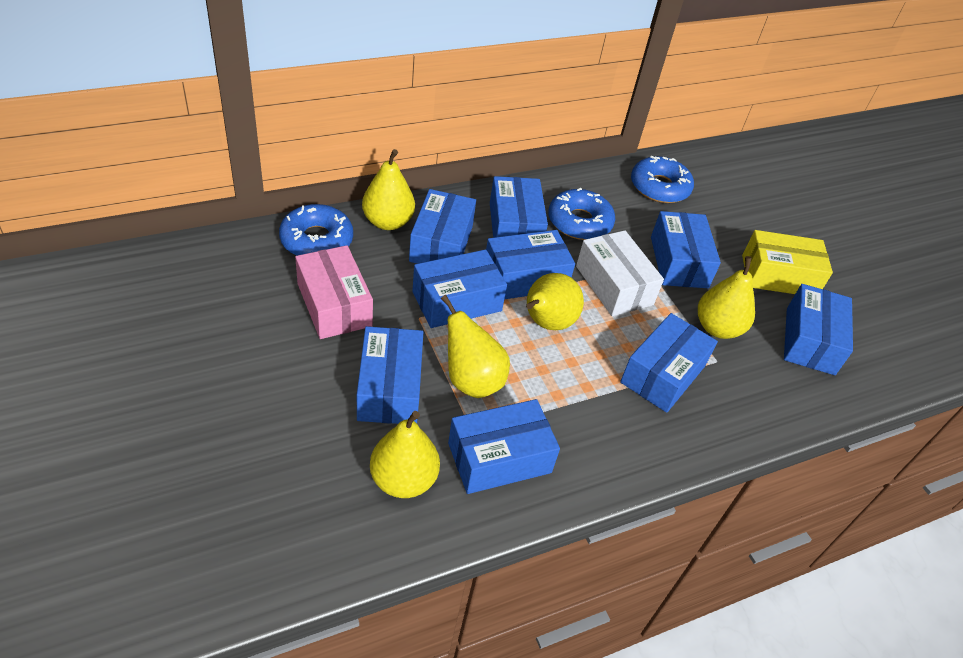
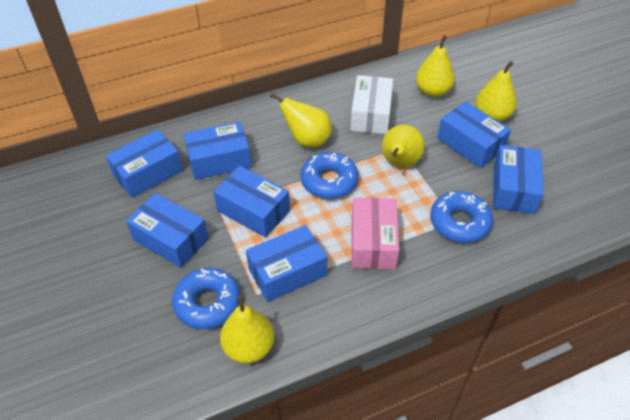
blue box: [357,326,423,424] [409,189,476,264] [412,249,507,328] [448,399,560,494] [486,230,575,299] [490,176,548,238] [620,313,718,413] [651,211,721,288] [784,284,853,375] = 9 -> [106,129,183,198] [126,193,209,268] [184,122,252,180] [213,166,290,238] [246,225,327,302] [437,102,511,168] [493,145,544,214] = 7
yellow box: [742,230,833,294] = 1 -> none = 0

